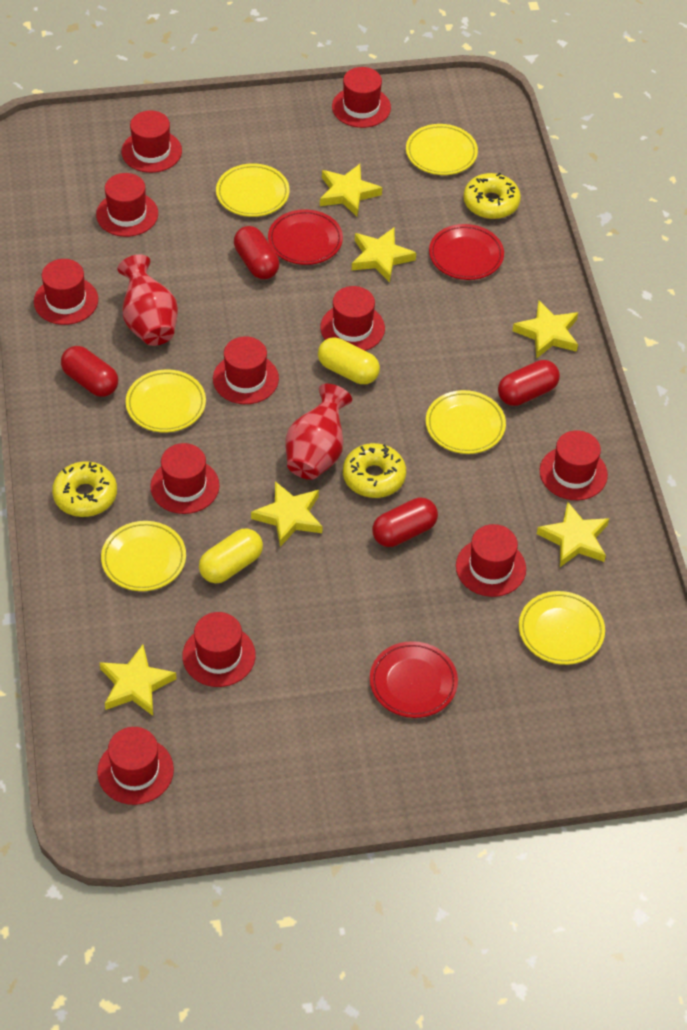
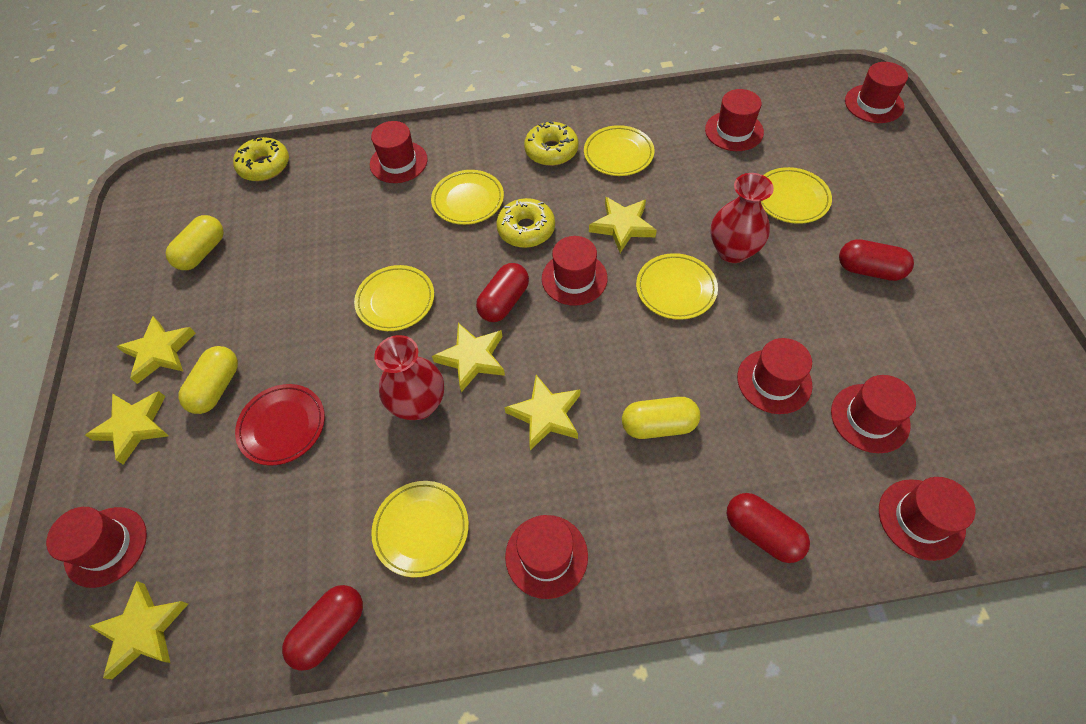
red hat: [34,259,98,325] [96,173,158,237] [97,727,174,805] [121,110,182,173] [150,443,220,514] [182,612,256,687] [213,336,279,404] [320,286,385,351] [332,67,391,128] [456,524,526,597] [540,430,608,500] = 11 -> [46,507,147,588] [370,121,428,183] [505,515,588,599] [542,236,608,306] [705,89,764,151] [737,338,813,414] [831,375,916,453] [845,62,908,123] [879,477,976,561] = 9
red plate: [268,209,343,265] [370,641,458,718] [429,224,504,280] = 3 -> [235,384,325,466] = 1
yellow capsule: [199,528,263,583] [318,338,380,384] = 2 -> [166,215,224,270] [178,346,238,414] [622,397,700,439] = 3

